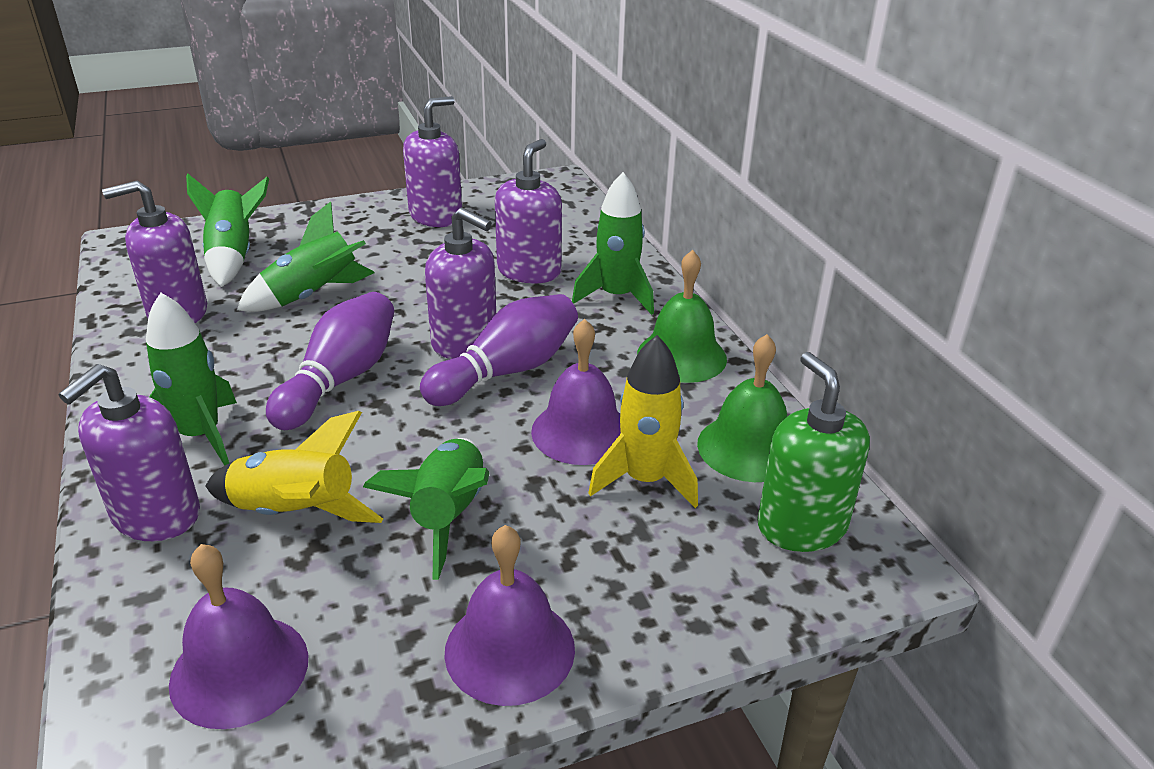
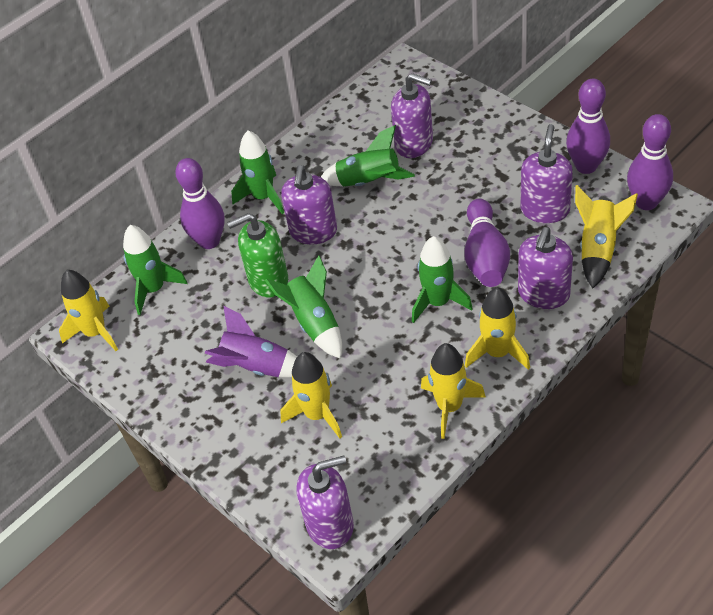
green bell: [637,250,727,383] [697,334,787,482] = 2 -> none = 0
purple bell: [169,544,309,729] [444,525,575,706] [531,319,621,465] = 3 -> none = 0
purple bowling pin: [266,292,394,430] [420,294,578,406] = 2 -> [175,158,225,249] [464,199,510,287] [566,79,610,174] [627,114,673,210] = 4
purple rocket: none = 0 -> [205,306,297,378] = 1
yellow rocket: [206,411,383,523] [588,335,698,508] = 2 -> [59,270,118,351] [280,352,342,438] [421,343,486,439] [465,287,530,370] [575,185,638,288] = 5

